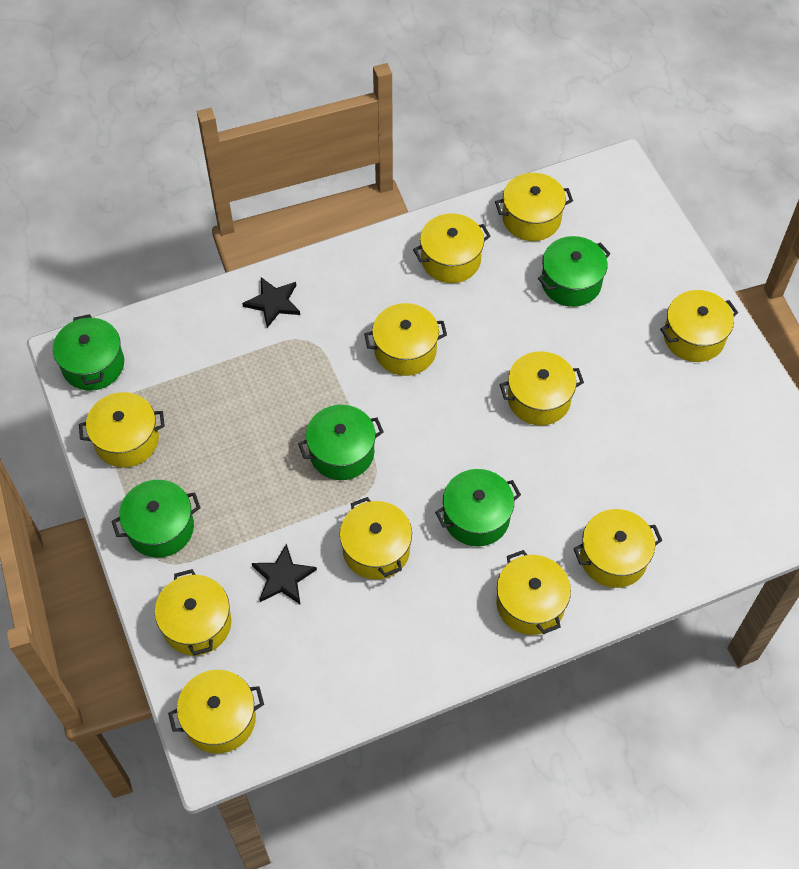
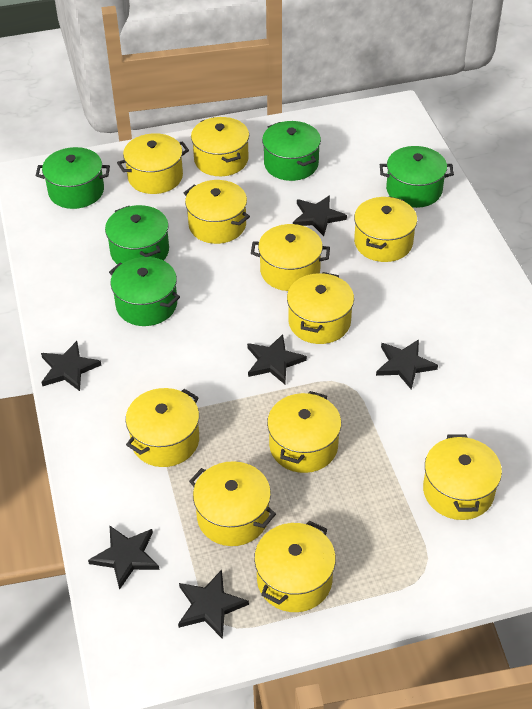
black star: [242,277,300,328] [252,543,317,604] = 2 -> [41,341,101,391] [88,525,159,590] [178,570,249,639] [247,334,307,384] [293,196,347,236] [376,339,438,390] = 6

